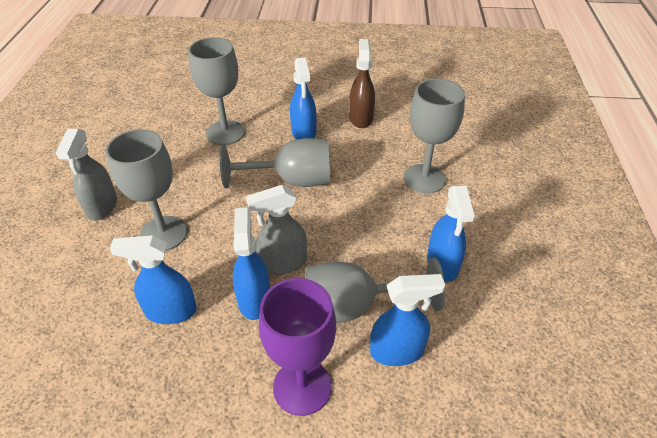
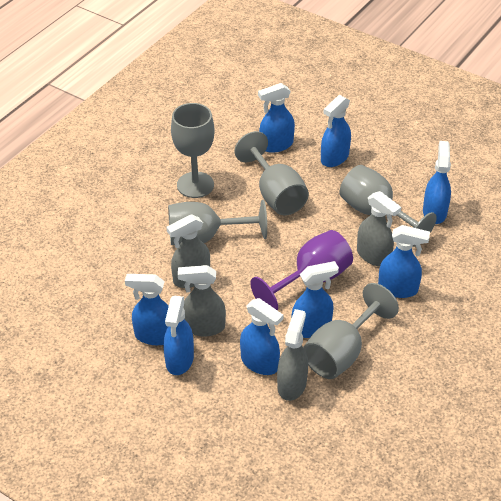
blue spray bottle: [110,235,197,324] [233,207,270,320] [290,57,317,139] [370,274,445,366] [427,186,475,282] = 5 -> [125,274,169,345] [163,296,194,375] [240,298,283,375] [258,83,295,153] [291,261,339,338] [321,95,351,167] [378,225,430,298] [423,141,451,224] = 8
brown spray bottle: [349,39,375,128] = 1 -> none = 0
grey spray bottle: [56,129,117,221] [246,185,307,275] = 2 -> [166,214,210,288] [178,265,226,337] [277,309,308,401] [357,191,401,266] = 4

